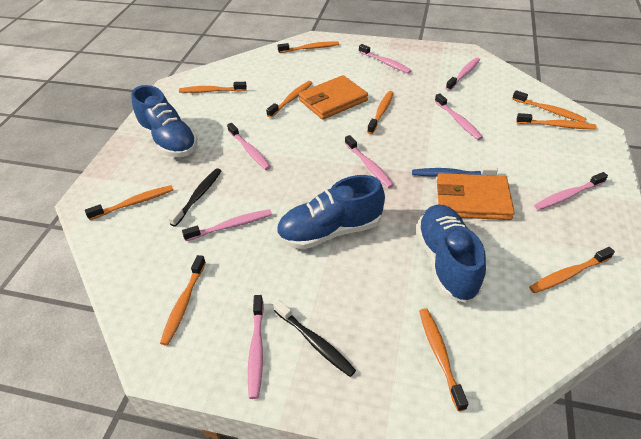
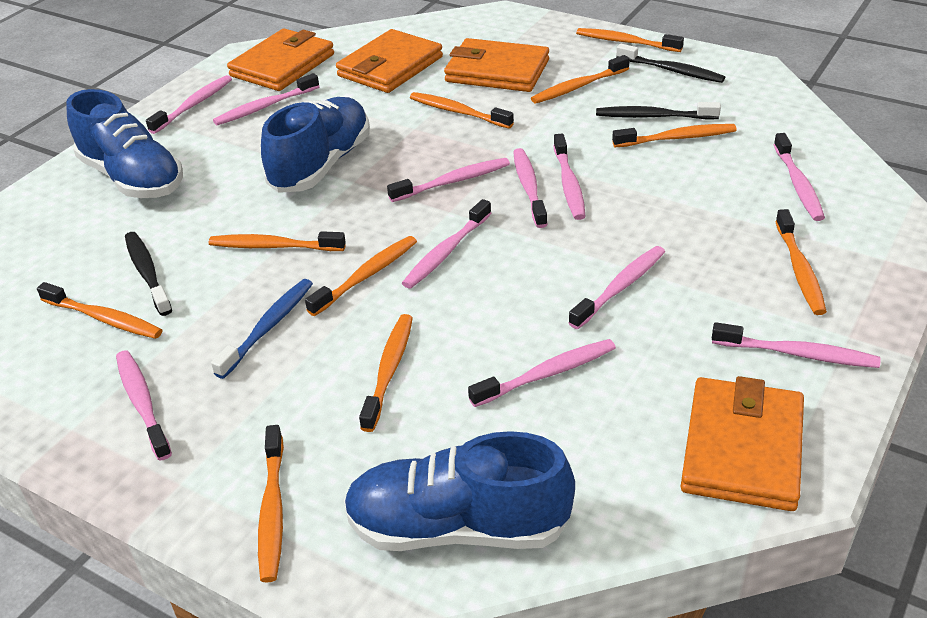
black toothbrush: [168,168,221,227] [273,300,356,377] = 2 -> [125,232,172,316] [596,102,721,120] [616,44,725,83] = 3
orange wallet: [299,75,368,120] [437,173,515,220] = 2 -> [227,28,334,91] [336,29,443,93] [444,38,549,92] [681,376,804,511] = 4
pink toothbrush: [182,209,272,241] [227,123,271,170] [248,295,264,399] [345,135,394,188] [359,44,412,74] [435,93,483,140] [446,57,480,91] [534,172,608,210] = 8 -> [116,350,172,461] [146,75,232,134] [213,73,319,125] [387,158,510,202] [402,199,491,289] [468,339,616,407] [513,148,548,228] [553,133,586,220] [569,246,665,329] [712,322,881,368] [774,133,825,221] = 11

